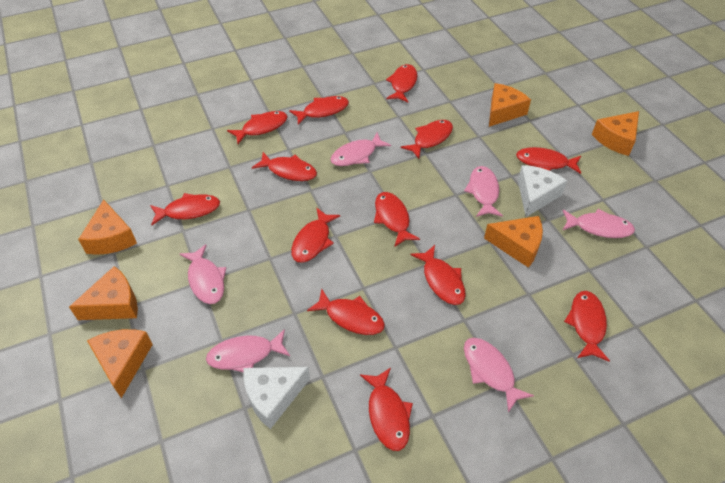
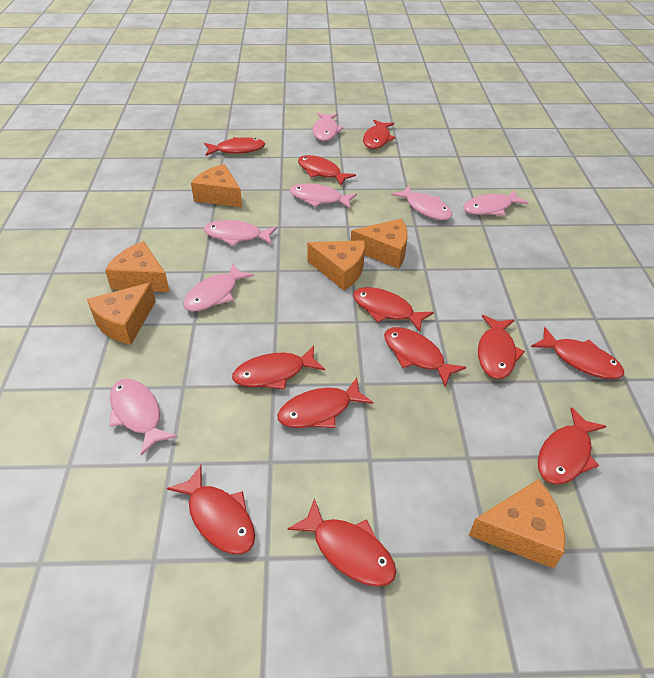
pink fish: [180,244,226,304] [206,329,290,372] [330,132,391,166] [464,166,503,217] [464,338,534,413] [562,209,635,238] = 6 -> [109,379,177,456] [183,263,254,311] [204,220,277,246] [290,184,357,208] [313,113,344,141] [391,185,452,220] [463,190,529,216] = 7
red fish: [150,193,220,225] [227,111,288,144] [252,152,317,181] [289,96,349,125] [291,208,340,263] [307,289,385,335] [360,368,413,451] [374,192,420,247] [386,64,417,102] [401,120,453,159] [410,245,466,305] [516,147,581,174] [564,291,610,361] = 13 -> [167,465,255,554] [204,137,265,156] [232,345,325,390] [277,378,373,428] [288,498,396,587] [298,155,356,186] [353,287,434,332] [363,120,396,149] [384,327,466,387] [478,315,525,379] [531,327,624,379] [538,407,607,484] = 12
white cheese: [244,367,310,429] [518,165,567,217] = 2 -> none = 0

